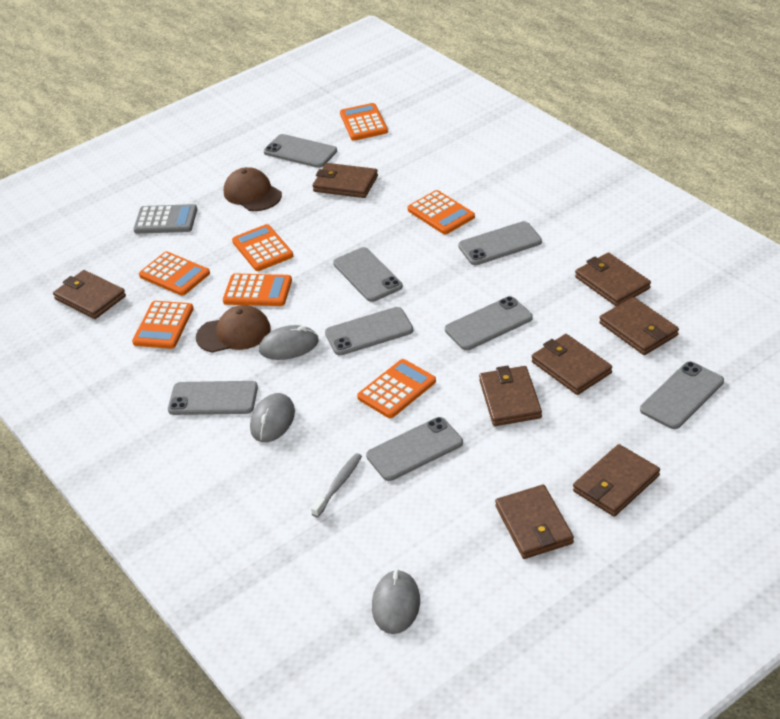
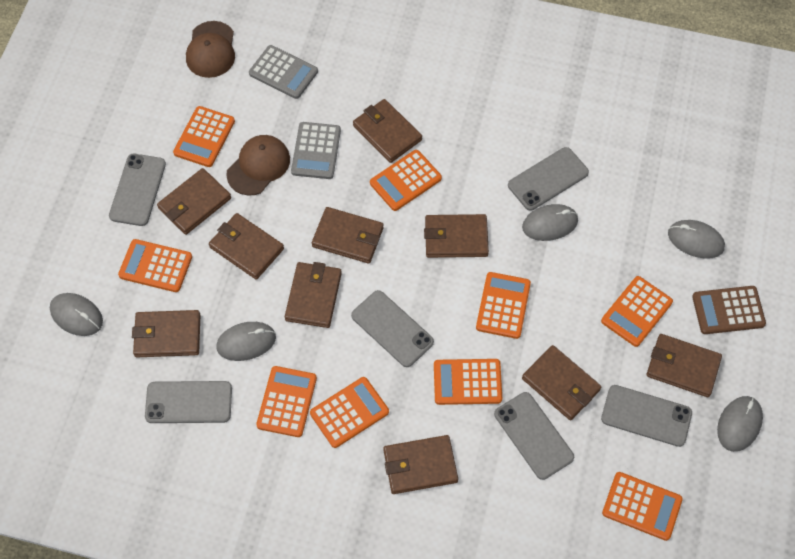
brown calculator: none = 0 -> [692,286,766,334] = 1
brown wallet: [53,270,126,319] [312,163,378,198] [479,366,542,426] [495,485,574,559] [532,334,612,395] [573,444,660,516] [575,252,651,306] [599,297,679,355] = 8 -> [132,310,200,357] [157,168,231,235] [209,213,284,280] [285,262,342,328] [312,207,384,264] [353,99,422,163] [383,435,458,494] [424,214,489,258] [522,345,601,420] [646,334,722,397] = 10
grey calculator: [133,204,197,234] = 1 -> [249,45,318,99] [291,122,341,179] = 2
grey mouse: [250,393,295,442] [259,325,319,360] [372,570,420,634] = 3 -> [50,293,103,336] [216,322,276,361] [522,204,578,241] [668,220,725,259] [717,396,763,452] = 5
grey phone: [168,381,258,415] [264,134,337,168] [325,307,413,356] [333,247,403,302] [366,417,463,481] [445,296,533,350] [458,221,542,265] [640,362,724,429] = 8 -> [109,154,166,226] [145,381,232,423] [351,290,434,367] [494,392,574,480] [508,147,589,211] [601,385,692,447] = 6
grey toothbrush: [311,453,362,517] = 1 -> none = 0
orange calculator: [132,301,194,349] [139,252,210,296] [223,274,292,306] [232,224,293,271] [340,103,388,141] [357,359,436,418] [407,190,475,234] = 7 -> [118,239,192,292] [173,106,235,167] [256,366,317,437] [310,377,389,448] [370,150,442,211] [434,359,502,405] [476,272,531,339] [601,276,673,347] [602,472,683,541] = 9

